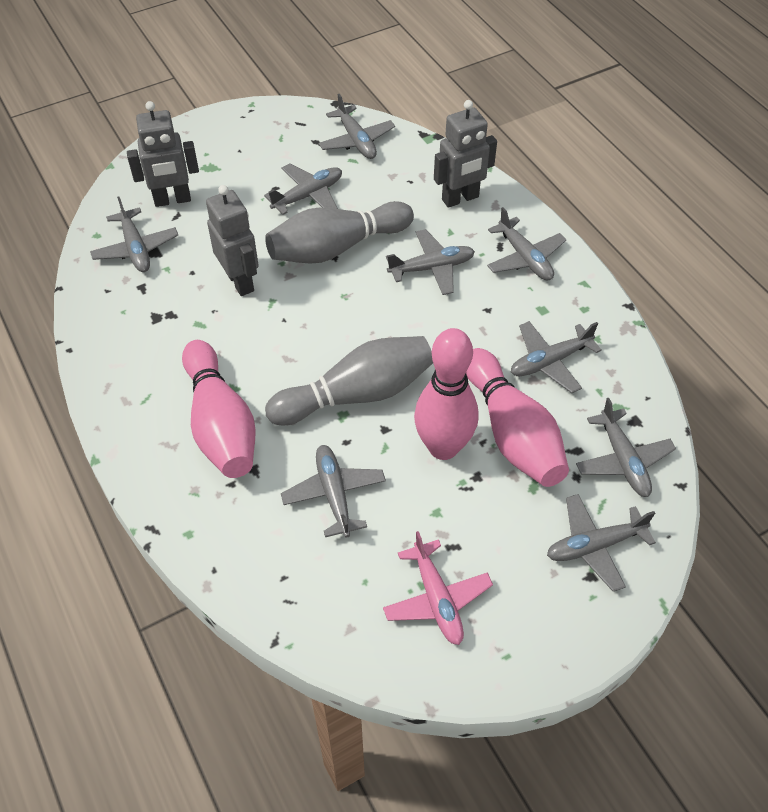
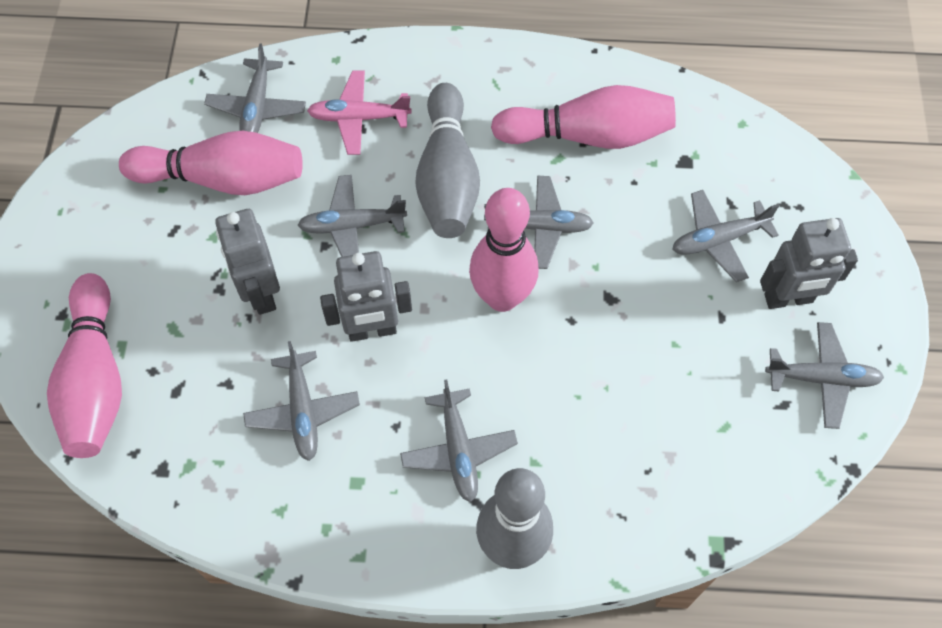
grey plane: [90,196,178,272] [264,163,342,215] [281,445,386,538] [319,94,395,159] [386,229,475,295] [487,207,566,281] [511,321,602,393] [547,494,656,591] [576,398,676,497] = 9 -> [204,43,306,133] [243,341,360,461] [298,175,407,257] [400,379,518,502] [484,176,594,269] [672,190,779,282] [765,322,884,429] = 7
pink bowling pin: [182,340,256,478] [414,328,478,460] [466,348,569,487] = 3 -> [47,273,122,458] [119,131,303,195] [469,188,539,312] [491,85,676,149] = 4

